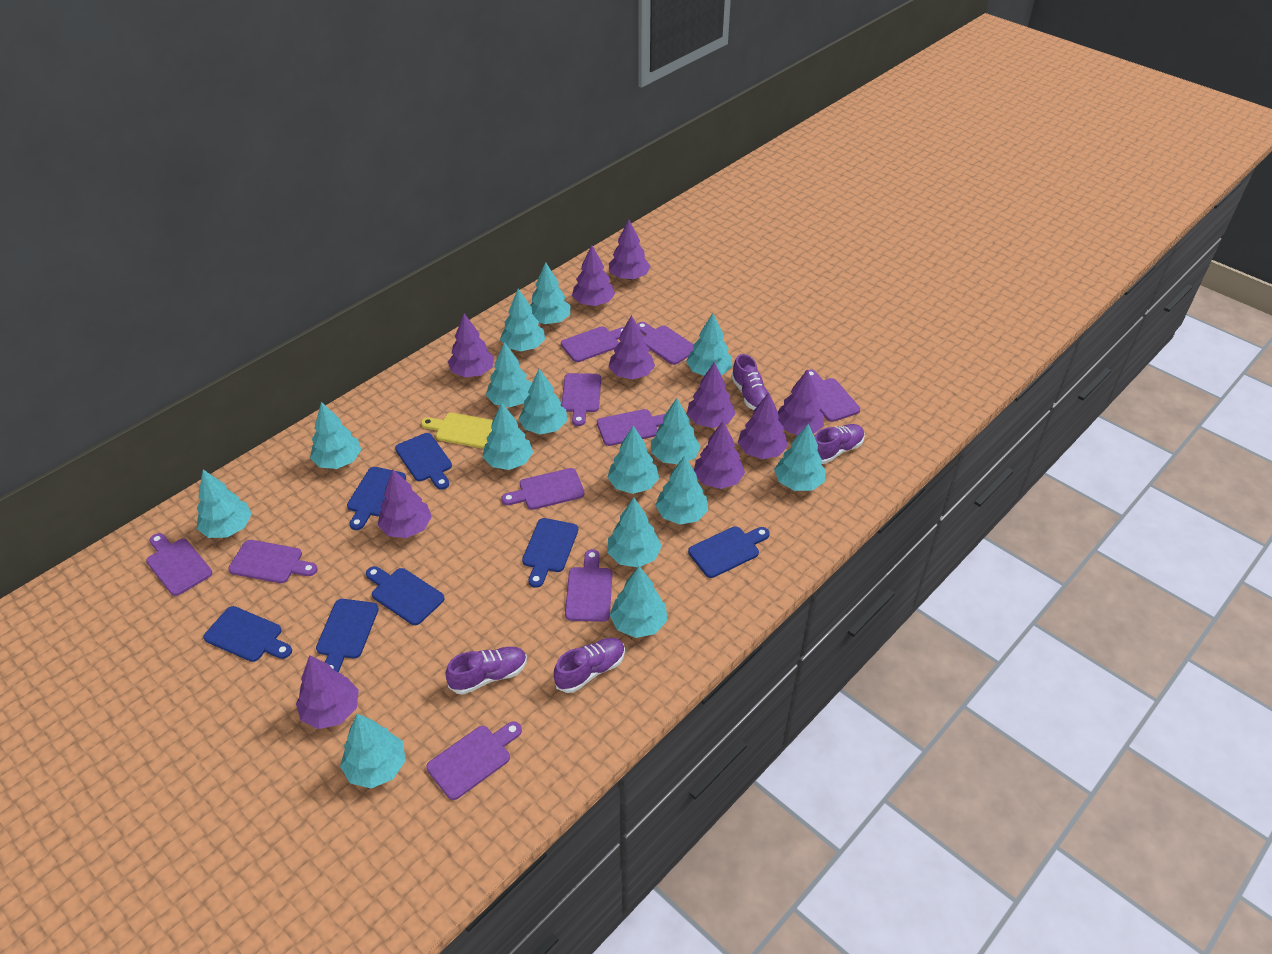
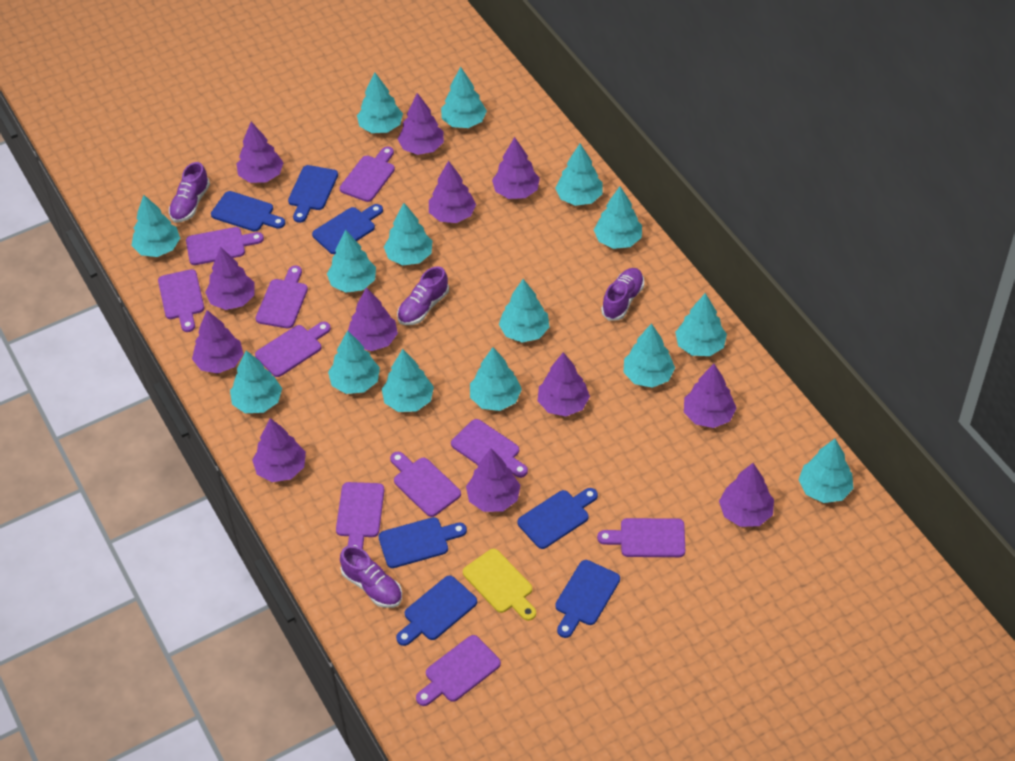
purple tree: [296,655,359,729] [378,469,432,538] [448,314,494,377] [572,245,615,306] [608,315,655,380] [609,220,650,280] [687,362,736,428] [694,421,745,489] [738,392,788,459] [778,370,824,435] = 10 -> [192,310,243,374] [205,246,255,310] [236,122,284,183] [252,418,306,482] [348,287,398,351] [398,93,444,155] [429,161,476,223] [466,449,520,512] [492,137,540,199] [538,352,590,416] [684,364,736,428] [719,463,774,527] = 12

